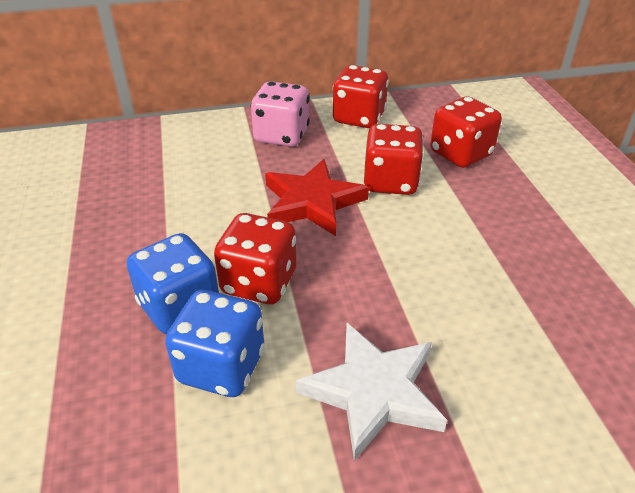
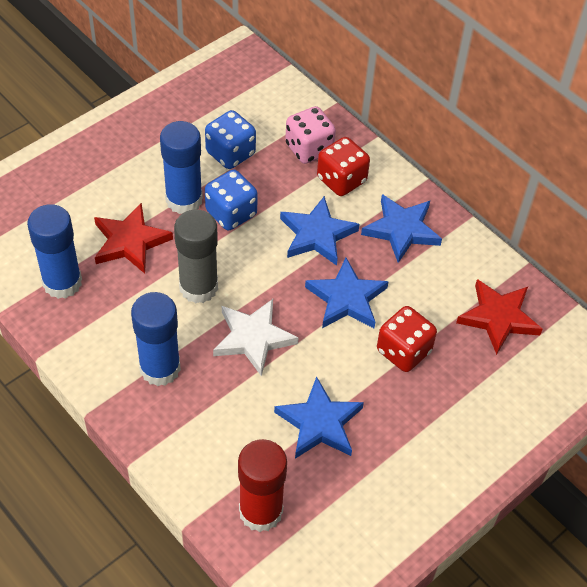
blue glue stick: none = 0 -> [27,204,82,299] [131,292,181,386] [160,121,203,214] = 3
blue star: none = 0 -> [274,376,364,459] [280,196,360,266] [305,258,389,328] [361,194,442,263] = 4
grey glue stick: none = 0 -> [174,210,218,303] = 1
red dice: [214,213,296,304] [333,65,389,128] [364,124,424,195] [430,96,502,168] = 4 -> [317,137,370,196] [377,306,437,372] = 2
red glue stick: none = 0 -> [238,439,287,532] = 1
red star: [265,159,369,236] = 1 -> [94,203,173,273] [456,279,543,355] = 2

